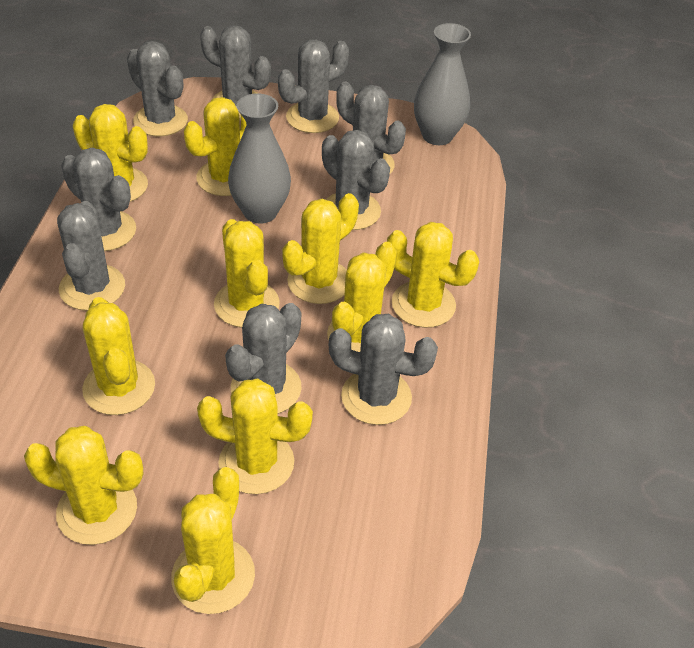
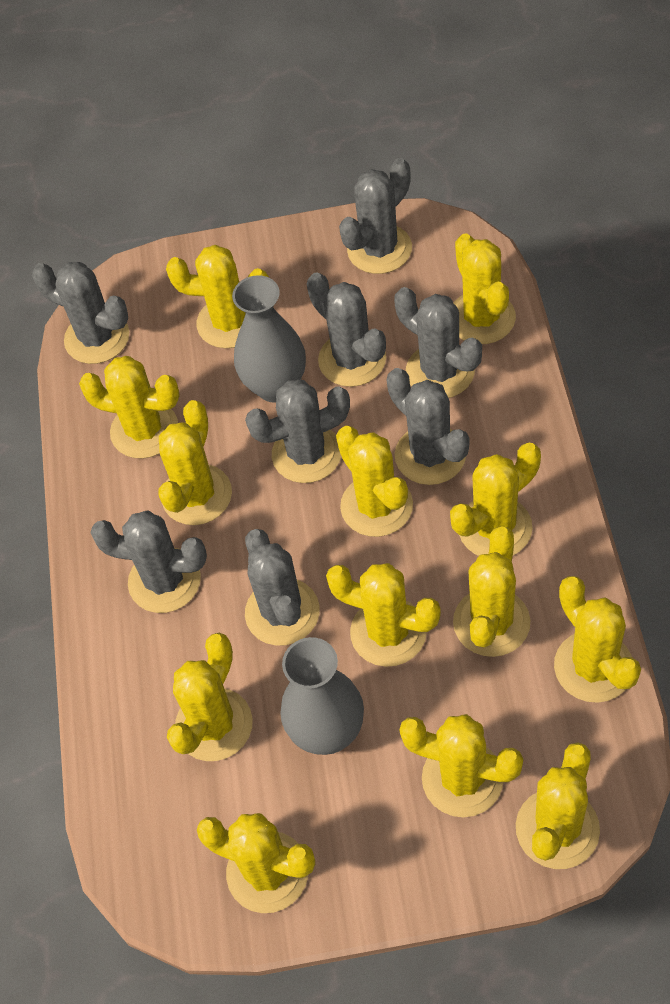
grey cactus: [57,201,125,311] [61,148,136,251] [127,41,188,136] [200,25,271,119] [225,303,301,414] [278,39,349,133] [322,130,390,230] [329,314,438,425] [336,82,406,174] = 9 -> [32,262,129,364] [91,511,207,613] [245,380,350,483] [245,529,320,646] [307,272,386,387] [339,158,412,274] [386,368,470,485] [394,287,482,398] = 8
yellow cactus: [24,426,143,545] [73,104,148,202] [82,297,155,415] [171,467,255,614] [184,97,247,196] [197,379,313,494] [214,219,280,328] [282,193,359,304] [327,242,397,352] [387,222,479,328] = 10 -> [79,356,180,459] [158,400,232,525] [166,245,269,348] [167,633,253,761] [197,813,315,913] [326,563,441,667] [336,426,413,537] [400,714,523,817] [450,443,541,556] [453,233,516,344] [453,526,530,657] [516,742,600,869] [554,576,641,703] = 13

